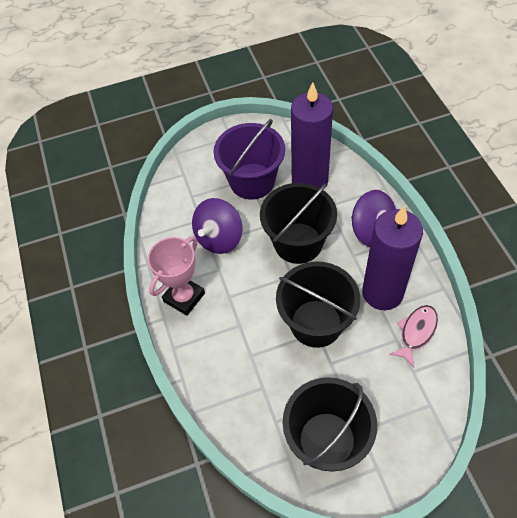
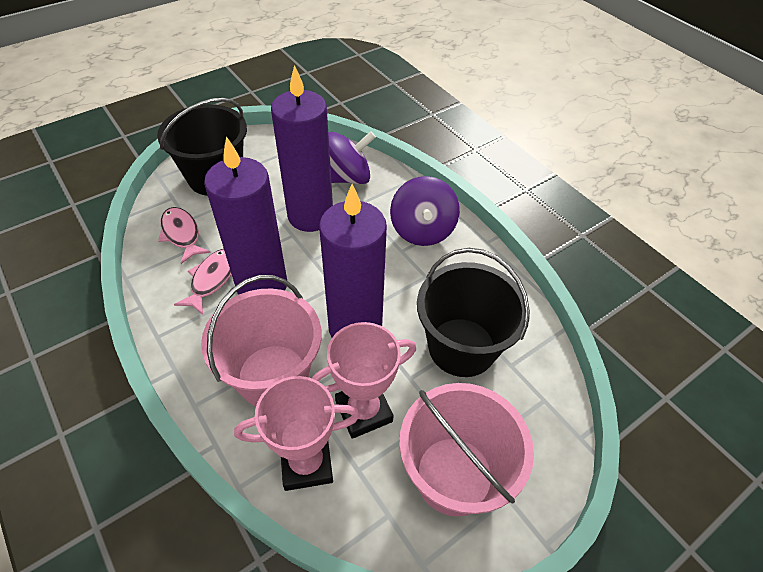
black bucket: [260,183,337,264] [276,261,360,348] [283,377,377,472] = 3 -> [157,98,247,196] [417,248,530,377] = 2
pink bucket: none = 0 -> [201,275,322,406] [399,383,534,517] = 2
pink fish: [389,305,438,367] = 1 -> [158,207,211,264] [174,249,232,315] = 2
pink trophy: [148,236,205,316] = 1 -> [234,376,360,491] [312,322,416,439] = 2
purple bucket: [213,119,285,200] = 1 -> none = 0
purple candle: [291,82,333,190] [362,206,423,310] = 2 -> [204,136,287,295] [271,65,333,232] [319,184,387,337] = 3

